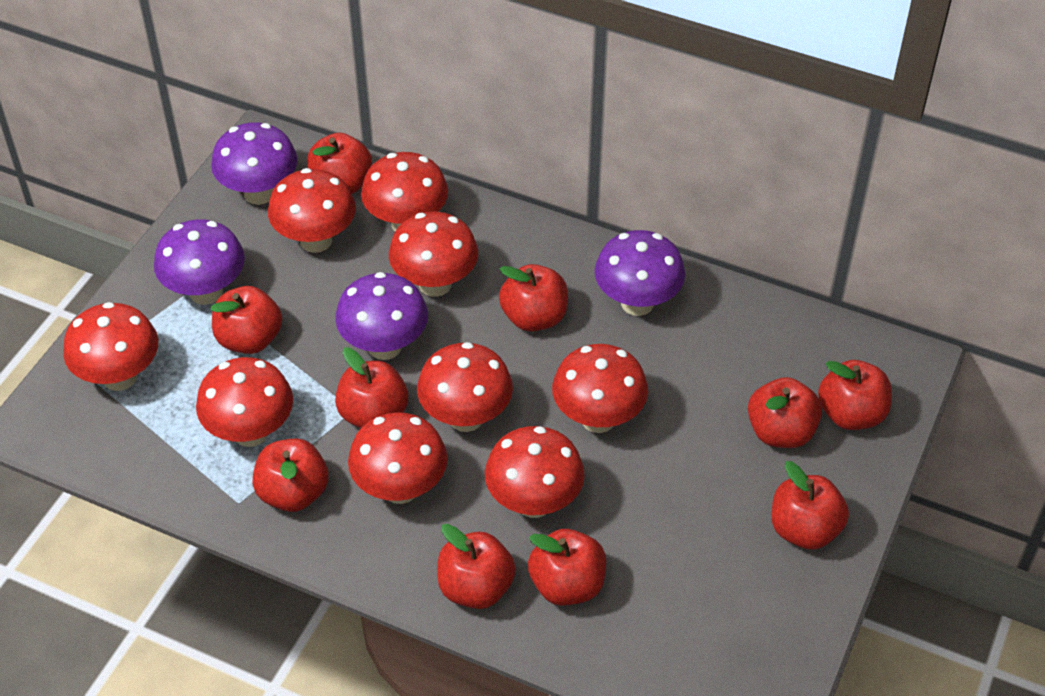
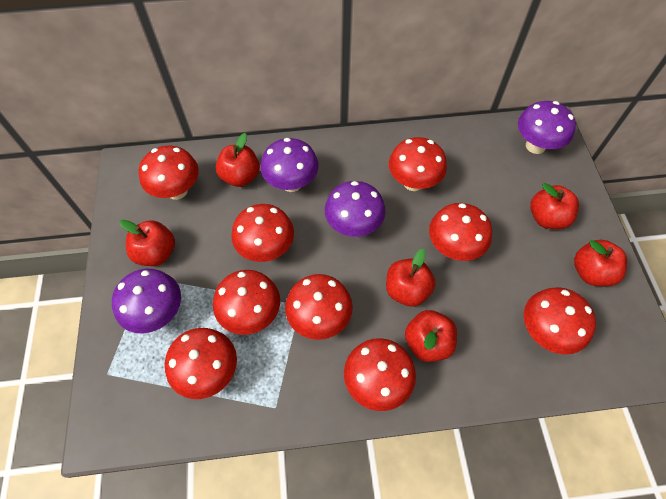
red apple: [211,286,282,354] [252,438,329,512] [307,133,372,194] [335,347,408,428] [437,524,516,609] [499,264,568,332] [528,529,606,606] [748,377,822,448] [771,461,849,550] [818,360,892,430] = 10 -> [119,220,175,266] [216,133,260,187] [386,249,436,307] [405,310,457,362] [530,183,579,229] [574,240,627,286] = 6

